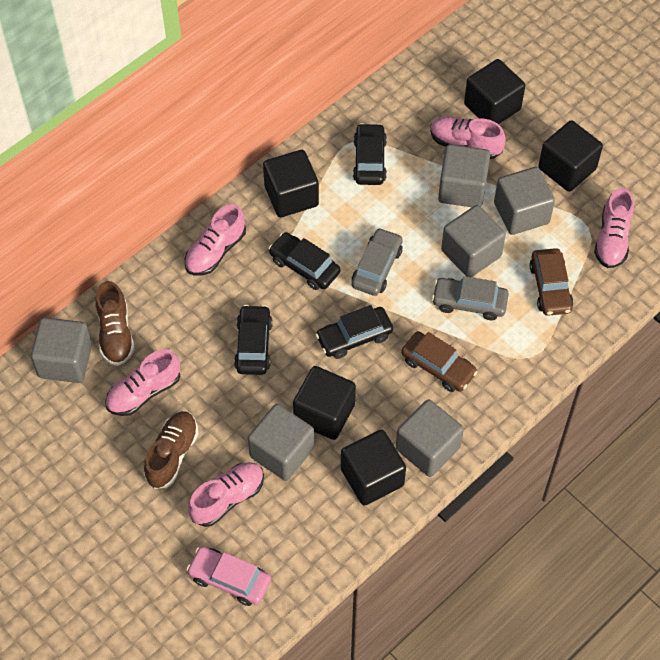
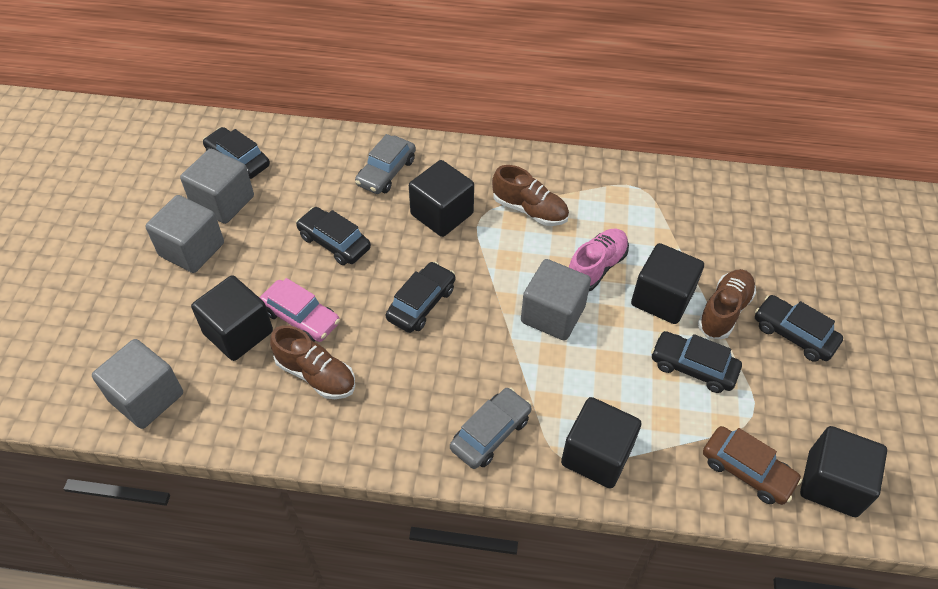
black car: [234,305,273,375] [269,232,340,290] [315,305,393,359] [353,123,387,185] = 4 -> [203,127,270,179] [296,207,371,265] [386,262,455,333] [651,331,742,393] [755,295,843,362] = 5
brown car: [401,331,478,392] [529,248,573,316] = 2 -> [703,426,802,505] = 1
brown shoe: [96,281,134,366] [144,411,198,489] = 2 -> [270,325,355,399] [492,165,569,226] [698,269,756,340] = 3
grey cube: [31,317,92,383] [248,404,314,481] [396,399,464,477] [438,144,490,207] [441,205,506,277] [494,167,555,235] = 6 -> [92,339,183,429] [146,195,224,273] [180,149,254,224] [521,259,591,341] = 4
pink shoe: [105,349,180,416] [185,204,246,276] [188,462,264,527] [430,116,506,159] [594,188,634,268] = 5 -> [569,229,629,291] = 1

